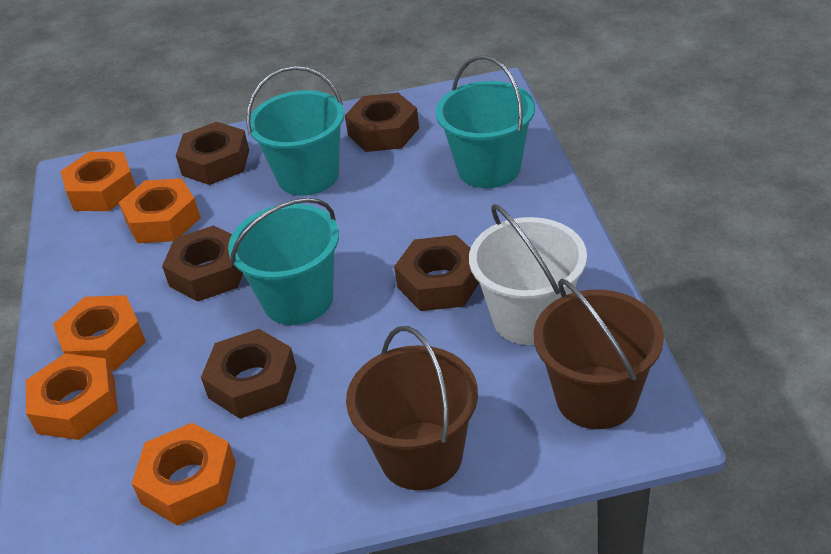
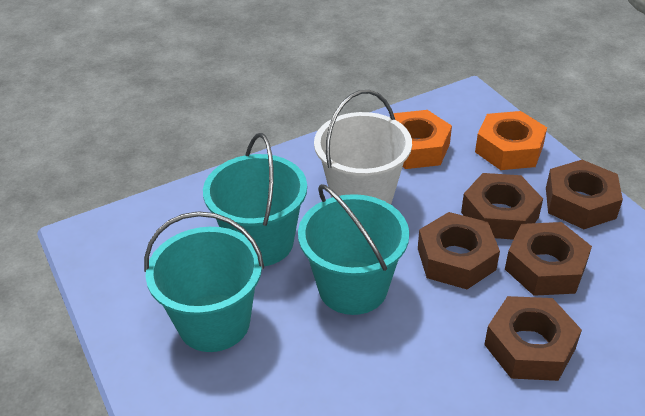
brown bucket: [346,326,478,490] [534,279,664,429] = 2 -> none = 0
orange nut: [26,353,118,440] [53,295,146,371] [61,152,136,211] [119,178,201,243] [132,423,236,526] = 5 -> [394,110,452,169] [475,111,547,170] = 2

